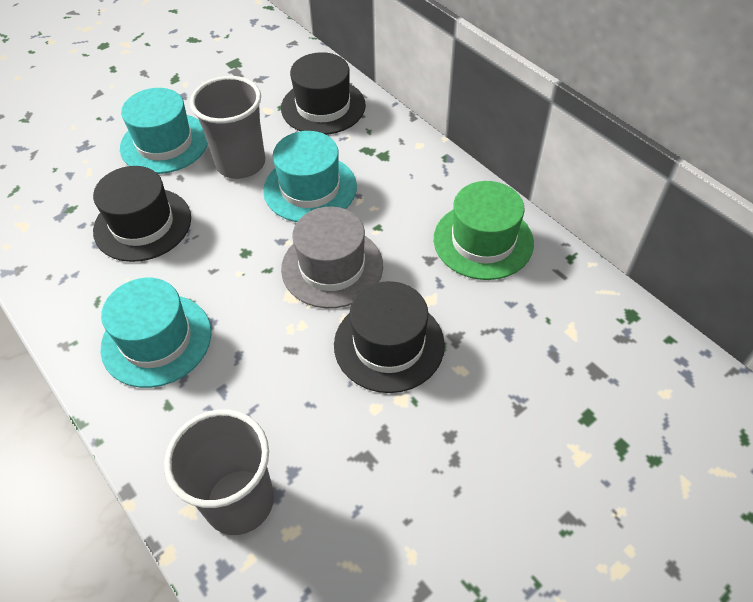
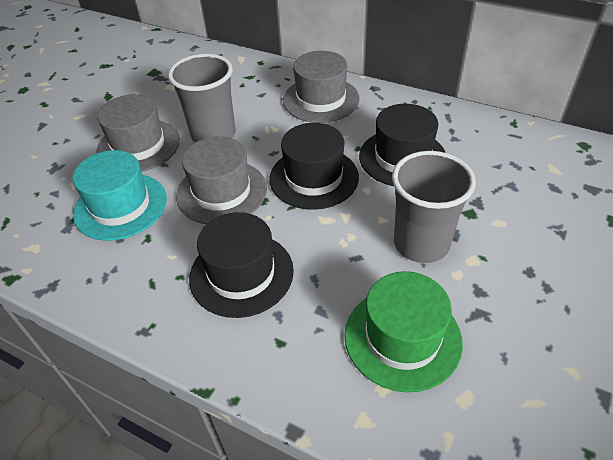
grey hat: [281,207,383,308] = 1 -> [96,94,180,172] [176,136,267,224] [283,51,360,123] = 3
turquoise hat: [101,278,211,388] [120,88,208,174] [263,131,357,222] = 3 -> [72,150,167,241] = 1

